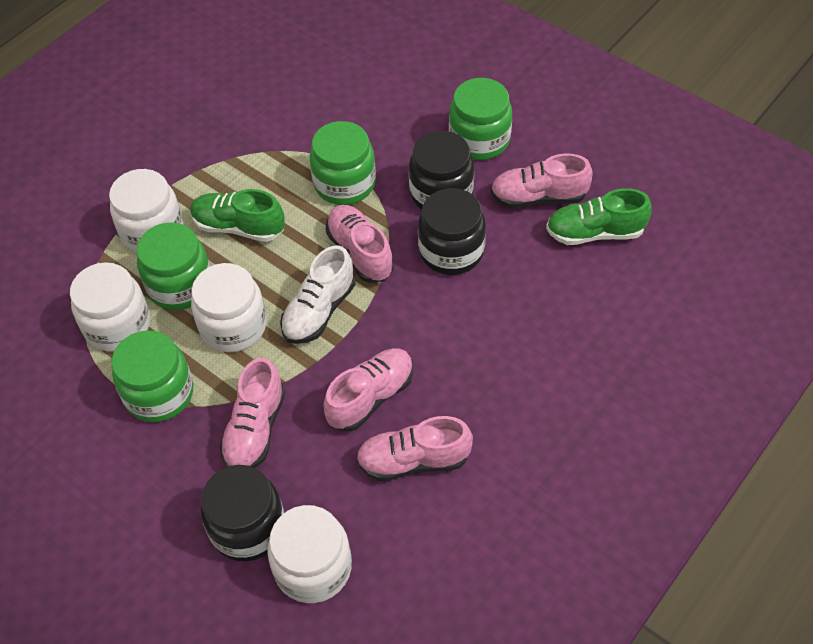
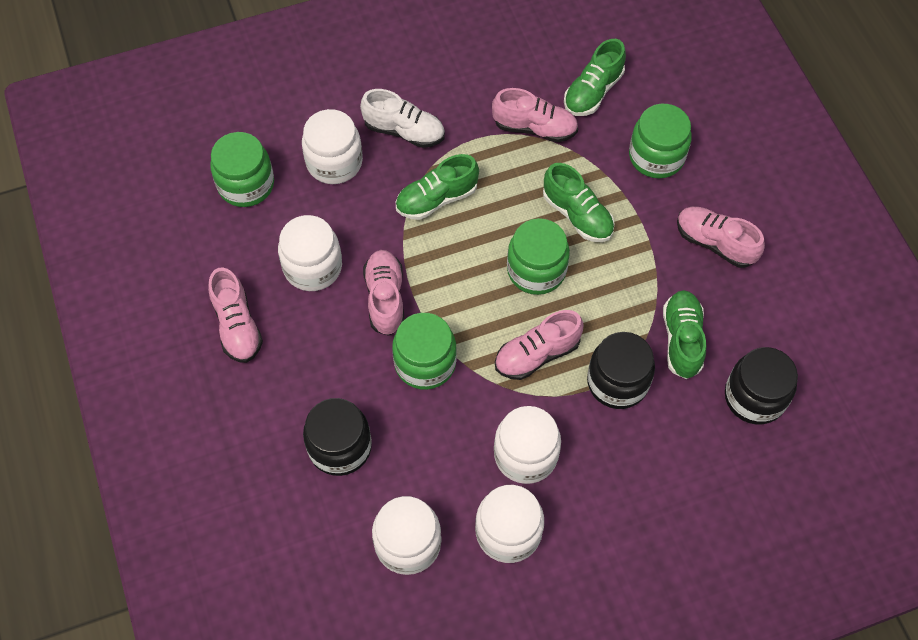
green shoe: [190,189,285,242] [546,188,652,245] = 2 -> [396,154,479,220] [543,163,615,242] [564,39,626,116] [663,290,706,379] = 4
white jar: [70,262,150,352] [109,169,183,253] [191,263,267,352] [267,505,352,603] = 4 -> [278,215,342,291] [302,109,363,184] [372,496,442,575] [475,485,544,563] [494,406,561,484] = 5

